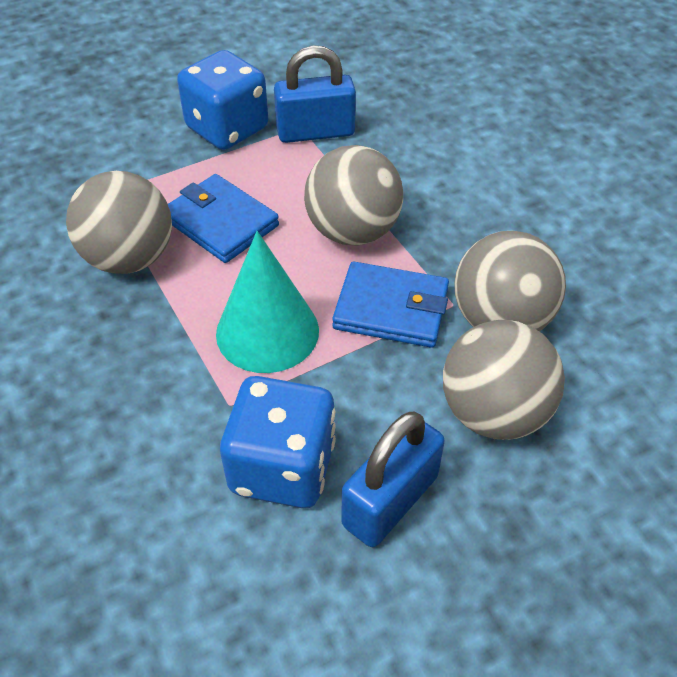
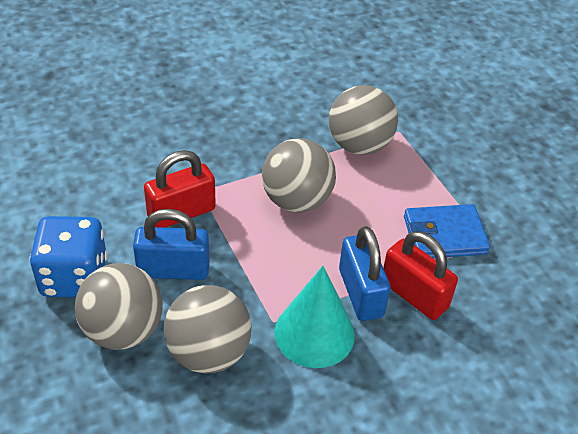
blue dice: [177,50,268,150] [220,376,336,508] = 2 -> [30,216,107,297] = 1
blue wallet: [168,174,279,263] [332,262,449,348] = 2 -> [404,204,490,258] = 1
red padlock: none = 0 -> [144,150,216,228] [383,231,458,320] = 2

